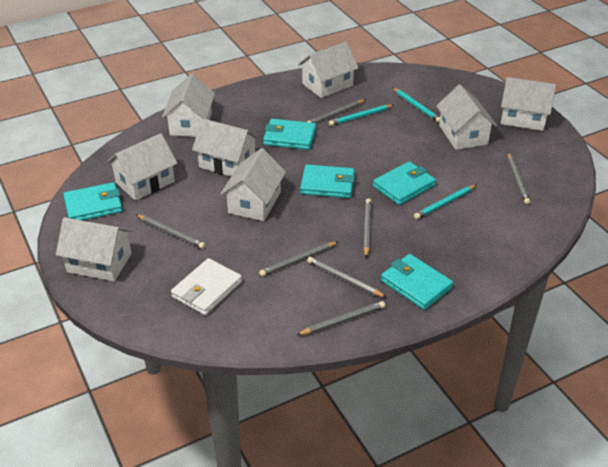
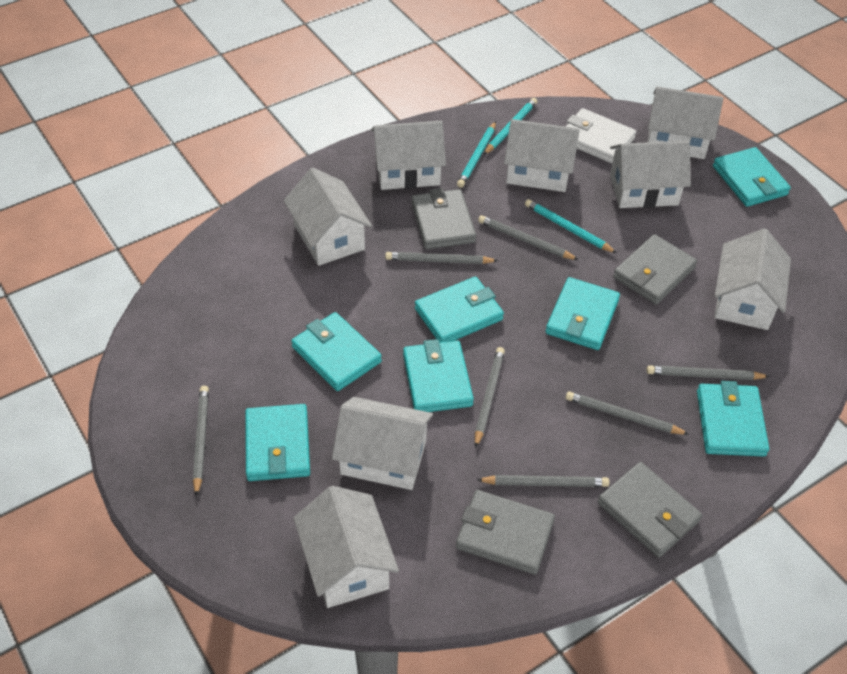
grey wallet: none = 0 -> [412,188,476,249] [456,490,555,574] [598,462,702,557] [613,234,697,304] = 4
turquoise wallet: [63,182,122,220] [263,119,316,150] [300,165,355,198] [373,161,436,205] [381,254,453,310] = 5 -> [245,404,310,481] [291,312,382,391] [403,339,474,412] [415,277,504,342] [546,277,620,350] [697,381,769,457] [713,147,791,207] = 7

